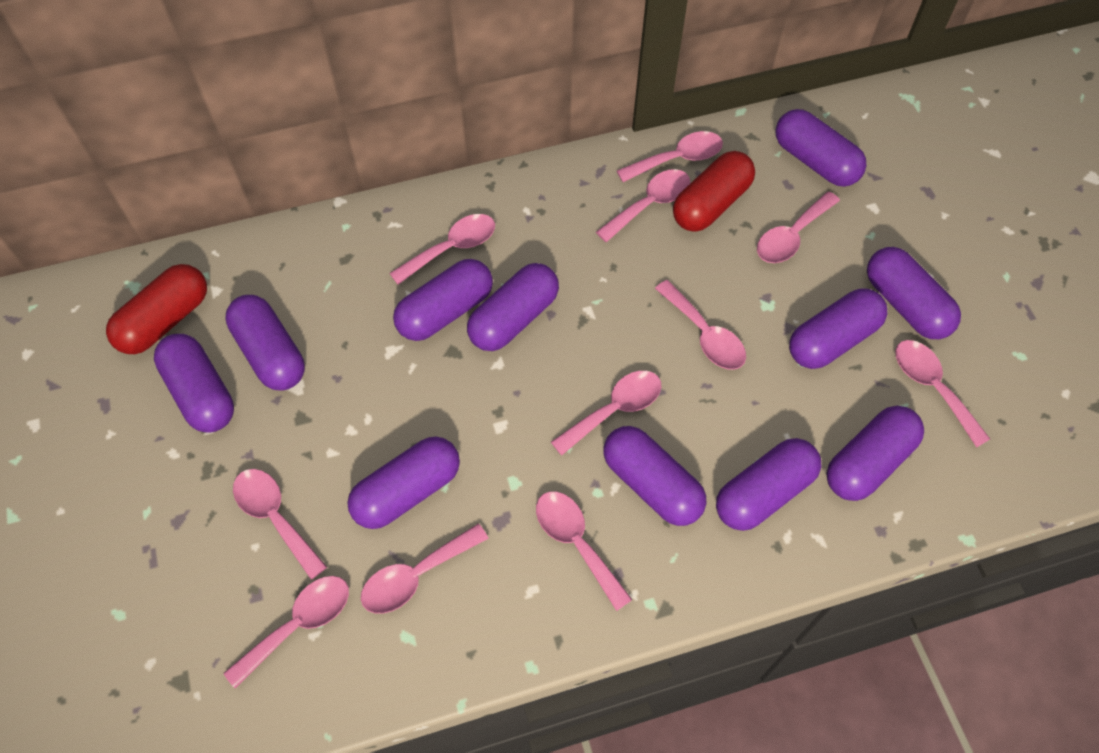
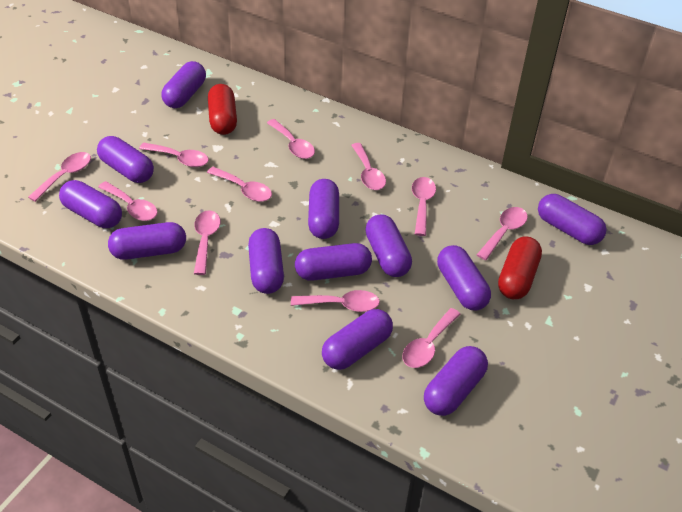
purple capsule: [154,334,234,433] [225,295,305,390] [347,437,460,529] [393,259,493,341] [467,263,559,351] [603,426,706,526] [716,438,821,531] [775,109,867,187] [789,288,887,369] [826,406,924,501] [867,247,961,339] = 11 -> [59,180,122,228] [97,136,154,183] [108,222,186,260] [161,61,206,108] [248,228,284,294] [295,243,372,281] [308,179,339,239] [322,309,393,370] [365,214,412,277] [424,346,488,416] [437,245,491,310] [538,194,606,245] = 12

